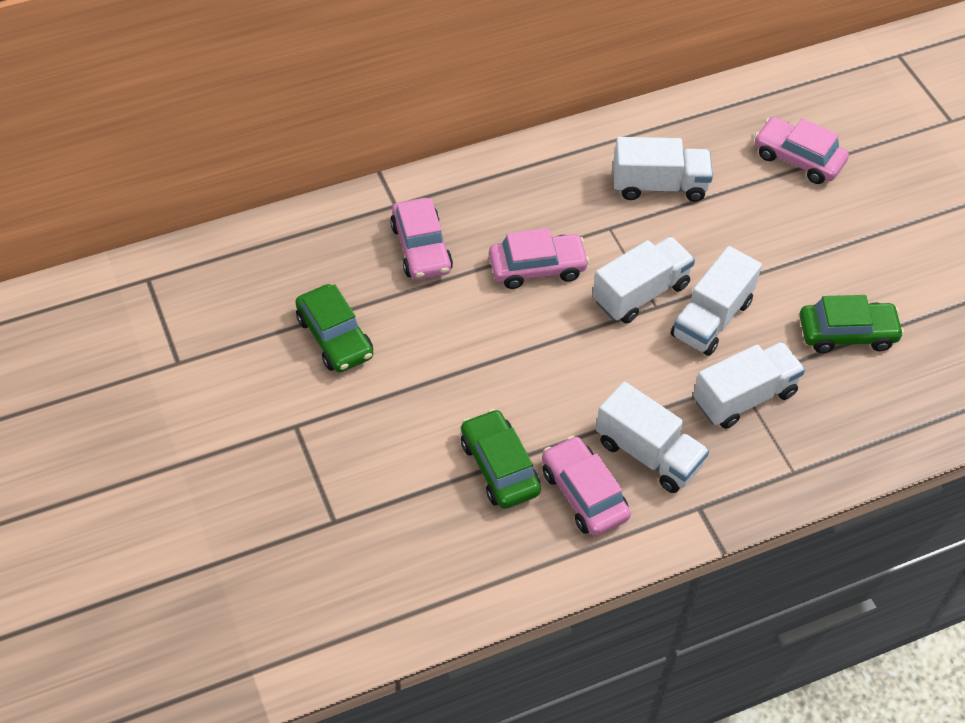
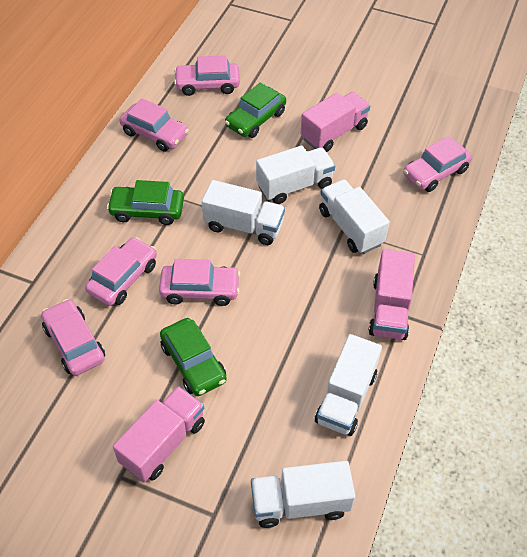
pink car: [390,198,453,280] [489,228,589,289] [542,436,631,536] [754,117,849,184] = 4 -> [41,299,105,376] [85,237,157,306] [120,98,189,152] [159,259,240,306] [174,55,240,96] [403,136,472,192] = 6
pink truck: none = 0 -> [113,386,205,482] [301,92,370,152] [369,249,415,340] = 3

